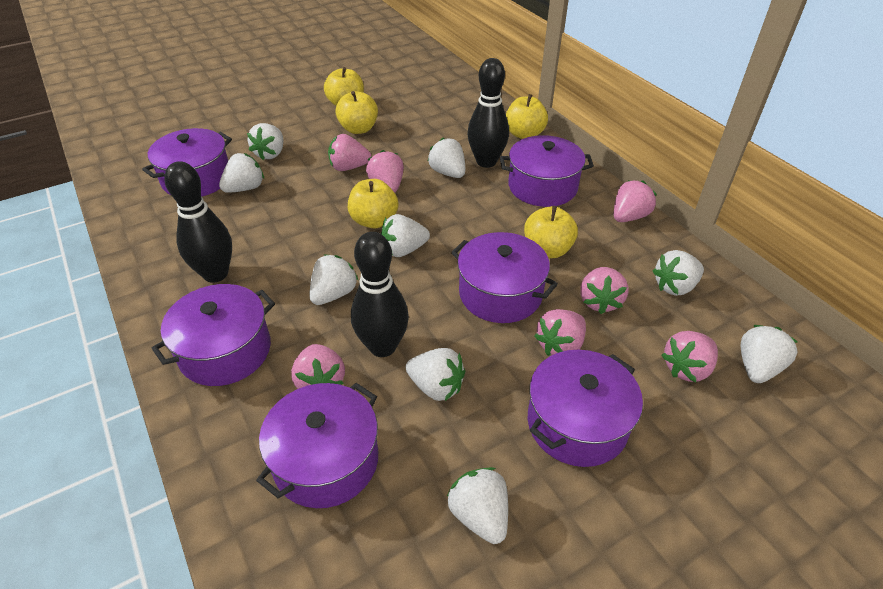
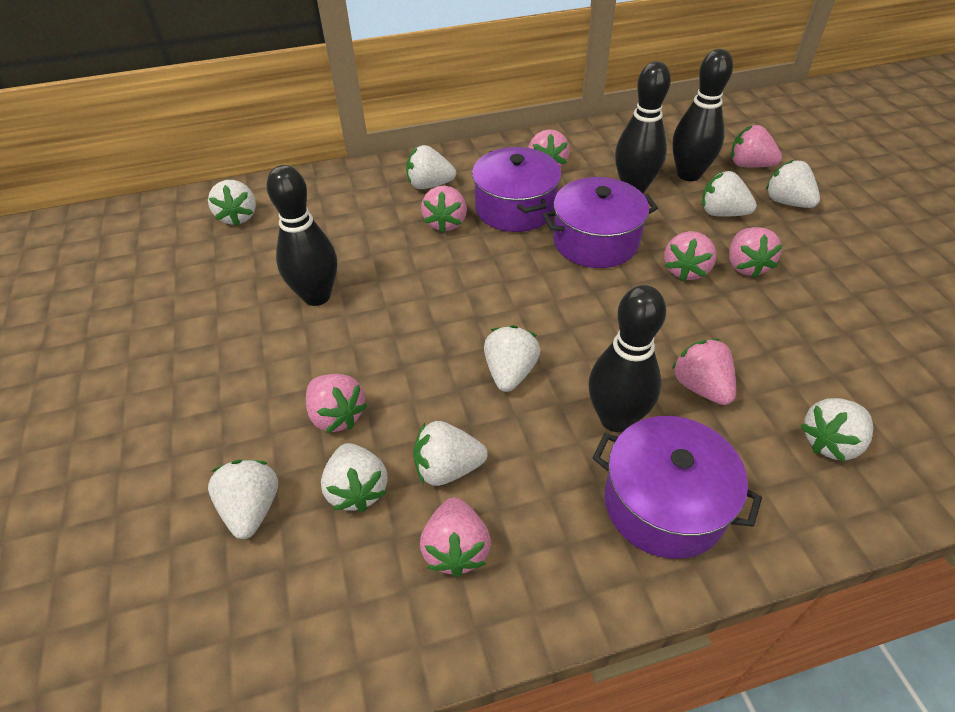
black bowling pin: [164,161,232,283] [351,232,409,357] [467,58,509,168] = 3 -> [267,165,337,306] [588,285,666,432] [615,61,671,194] [672,49,733,181] = 4
pink strawberry: [291,344,345,389] [328,134,371,171] [366,150,404,193] [534,309,586,356] [580,267,629,314] [614,180,657,222] [662,331,718,382] = 7 -> [306,374,368,433] [420,497,491,577] [421,185,467,233] [528,129,570,168] [664,231,716,281] [672,339,736,405] [729,227,783,278] [731,125,782,168] = 8
purple pot: [142,128,232,196] [151,284,275,386] [256,383,378,508] [451,232,558,323] [500,135,594,207] [528,350,643,467] = 6 -> [472,147,562,232] [542,177,658,268] [592,416,762,559] = 3
yellow apple: [324,67,364,106] [336,91,378,134] [348,179,398,228] [506,94,548,139] [524,206,578,258] = 5 -> none = 0

